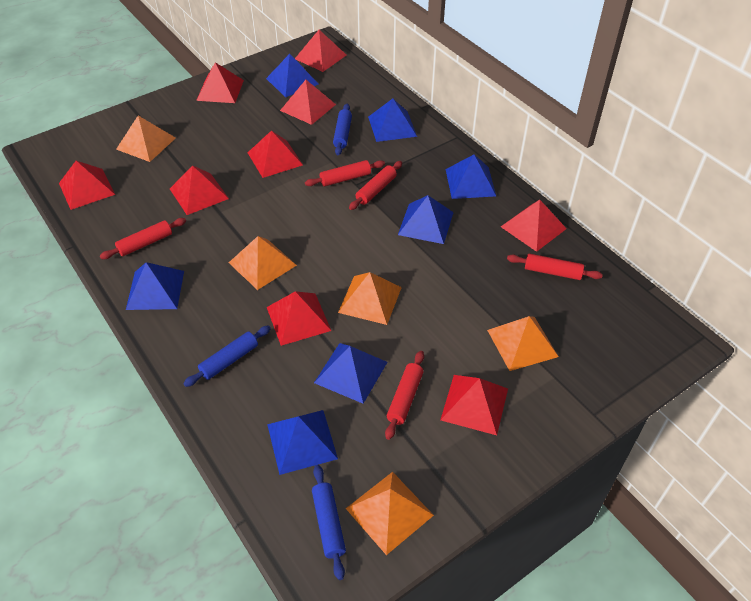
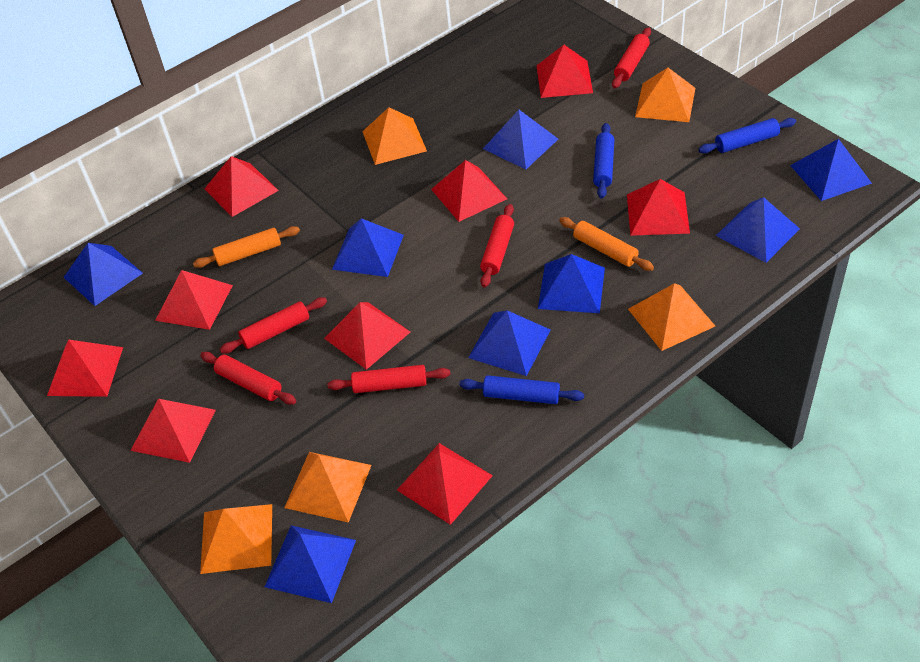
blue pyramid: [126,262,184,310] [266,54,319,97] [267,410,338,475] [314,343,387,404] [368,99,417,142] [398,195,454,244] [445,155,496,199] = 7 -> [63,243,143,306] [265,525,356,603] [332,218,404,277] [468,310,550,376] [483,110,558,170] [538,254,605,313] [716,197,800,263] [790,139,872,201] = 8
orange rolling pin: none = 0 -> [193,226,300,268] [559,217,654,271] = 2

